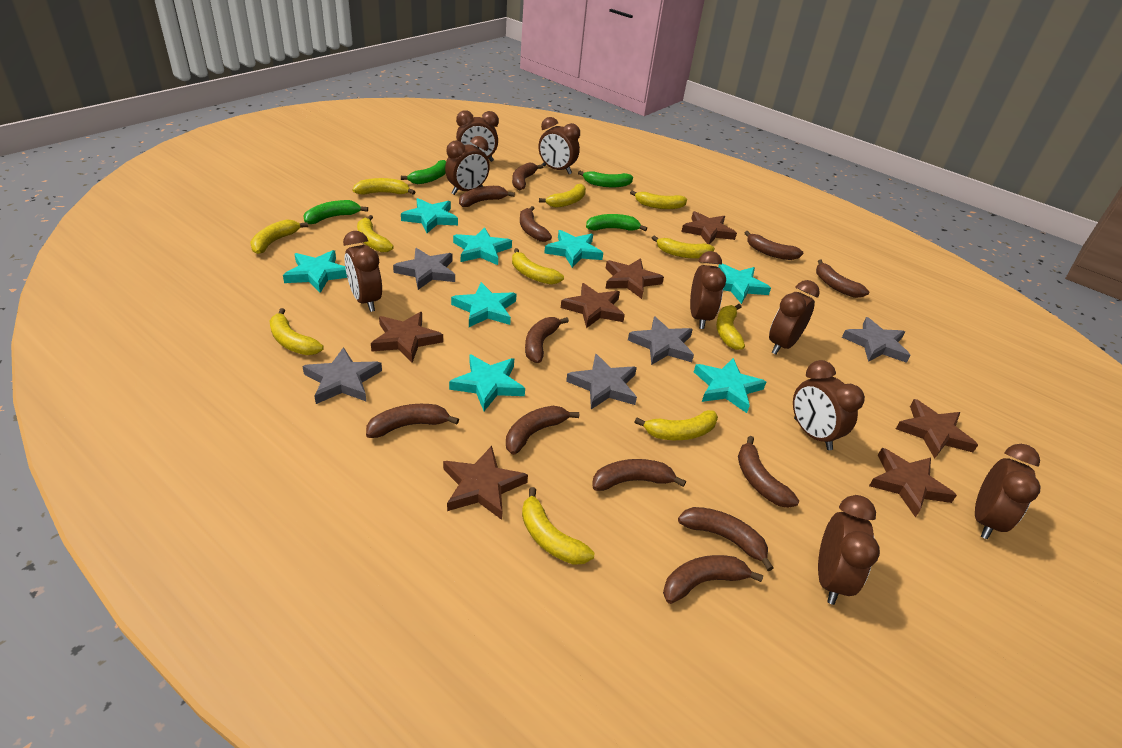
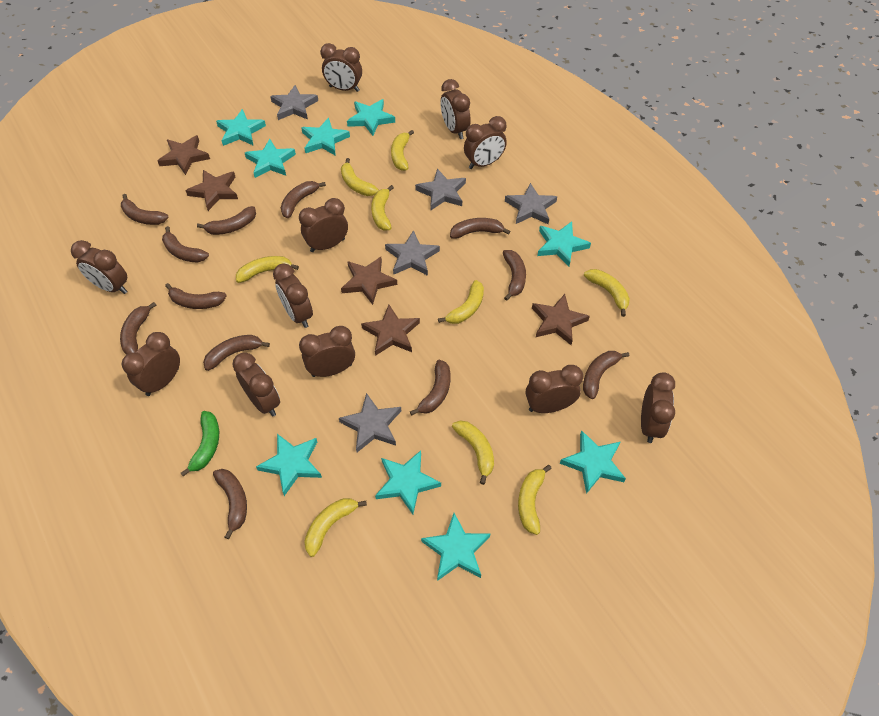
brown clock: [343,231,382,312] [445,136,490,195] [456,110,499,162] [538,117,580,174] [690,251,726,329] [769,280,820,354] [793,360,865,450] [818,495,880,605] [975,444,1041,539] = 9 -> [71,240,127,294] [122,332,180,396] [232,353,280,417] [273,264,313,328] [299,198,348,252] [299,326,355,377] [320,43,362,92] [441,79,471,139] [464,116,507,169] [526,365,583,413] [641,372,675,443] = 11
brown star: [371,312,443,363] [443,446,528,520] [561,283,625,328] [605,258,664,299] [681,211,737,245] [869,448,957,518] [896,399,978,459] = 7 -> [158,135,210,175] [185,170,238,211] [341,257,397,305] [361,305,420,356] [532,294,590,345] = 5
green banana: [303,200,368,224] [401,160,446,184] [578,171,633,187] [586,214,647,231] = 4 -> [181,411,219,477] = 1
turquoise star: [283,250,347,293] [401,198,458,233] [449,355,525,411] [451,282,517,327] [453,227,512,265] [544,230,603,268] [694,358,766,413] [718,263,771,304] = 8 -> [216,109,266,146] [245,139,296,178] [256,434,322,496] [301,118,350,156] [347,99,395,136] [375,451,441,514] [421,513,490,581] [537,221,591,267] [560,430,626,494] = 9
yellow banana: [250,219,308,254] [270,308,324,355] [352,178,415,195] [357,215,394,252] [512,248,564,285] [522,487,594,565] [539,184,586,208] [630,190,687,209] [634,410,718,440] [652,235,715,259] [716,304,745,350] = 11 -> [236,256,299,283] [304,498,367,557] [341,158,379,196] [371,185,394,230] [391,130,414,171] [438,280,484,324] [452,421,494,485] [518,465,552,535] [584,269,630,317] = 9

